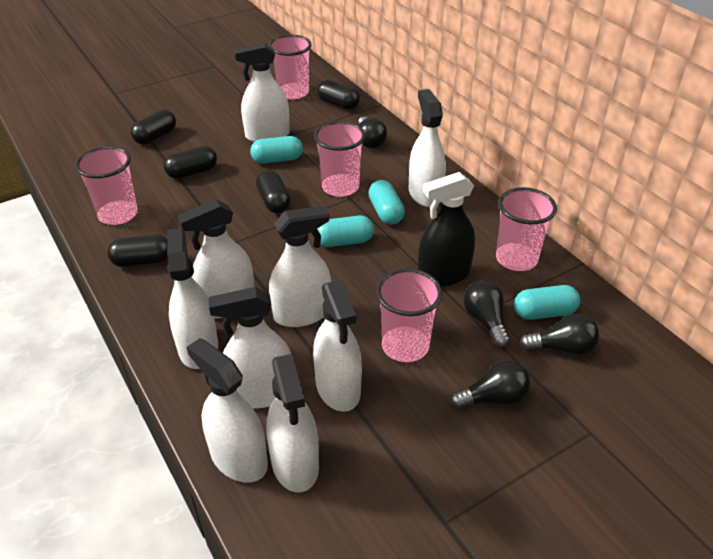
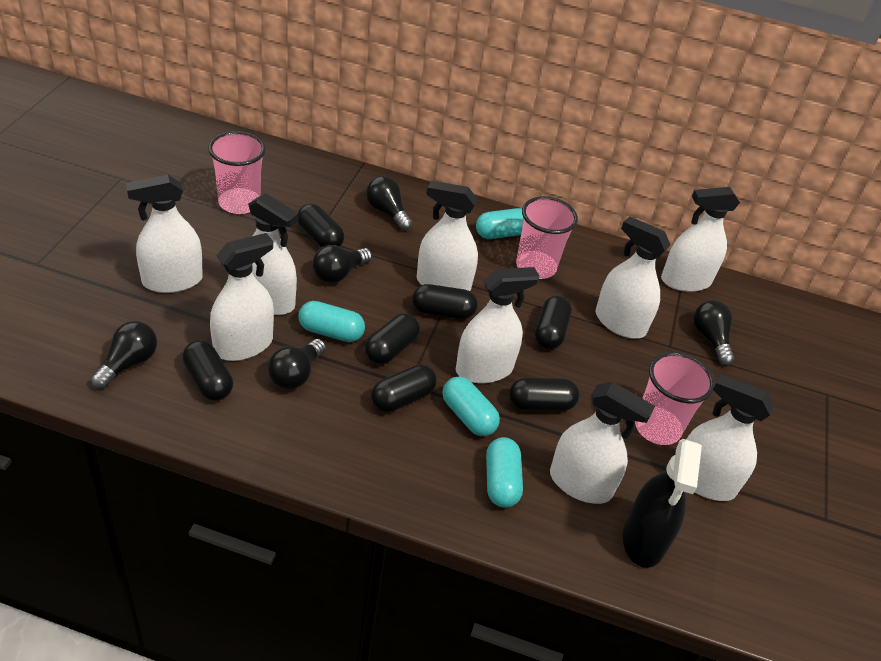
black capsule: [107,235,168,267] [131,110,176,145] [164,146,217,179] [256,170,291,213] [317,80,360,109] = 5 -> [182,340,233,401] [298,204,344,248] [365,313,420,364] [371,364,437,412] [412,284,478,319] [509,378,579,411] [535,296,572,349] = 7
black light bulb: [358,117,387,148] [450,360,530,410] [463,280,510,348] [519,314,599,355] = 4 -> [91,321,157,389] [268,339,326,390] [312,245,372,283] [366,176,413,230] [693,300,734,365] = 5
pink cup: [75,146,138,225] [269,35,312,100] [314,121,365,197] [376,269,442,362] [496,187,557,271] = 5 -> [208,131,266,214] [516,196,578,279] [635,352,715,445] = 3

